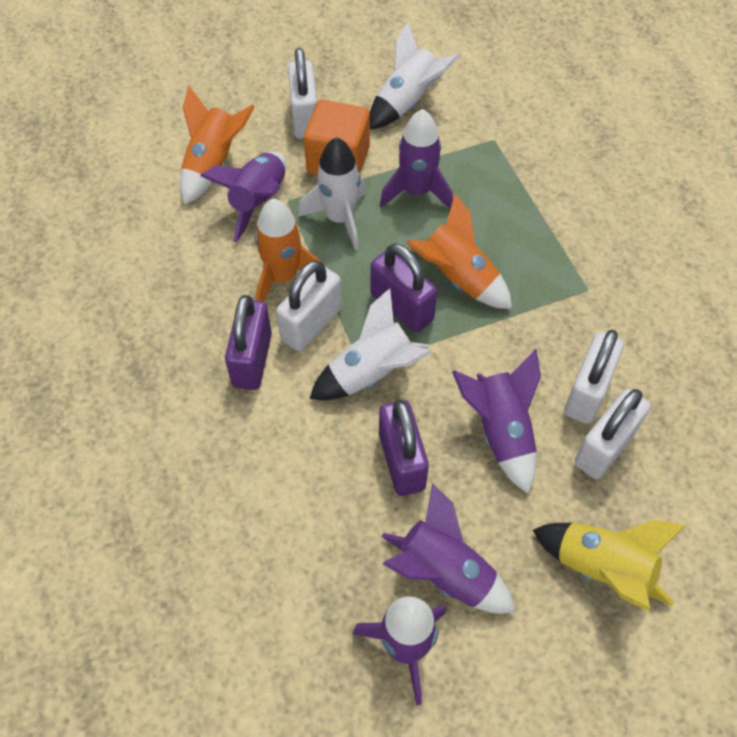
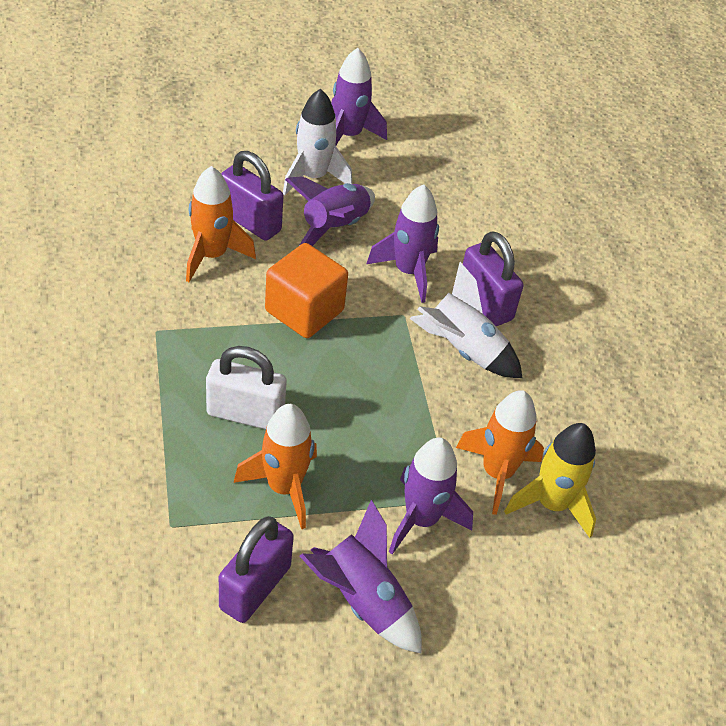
white padlock: [276,260,342,351] [288,48,317,139] [564,330,624,424] [575,389,651,479] = 4 -> [206,346,287,429] = 1
white rocket: [298,137,366,250] [310,288,432,400] [370,22,460,129] = 3 -> [283,89,352,195] [410,262,523,378] = 2

